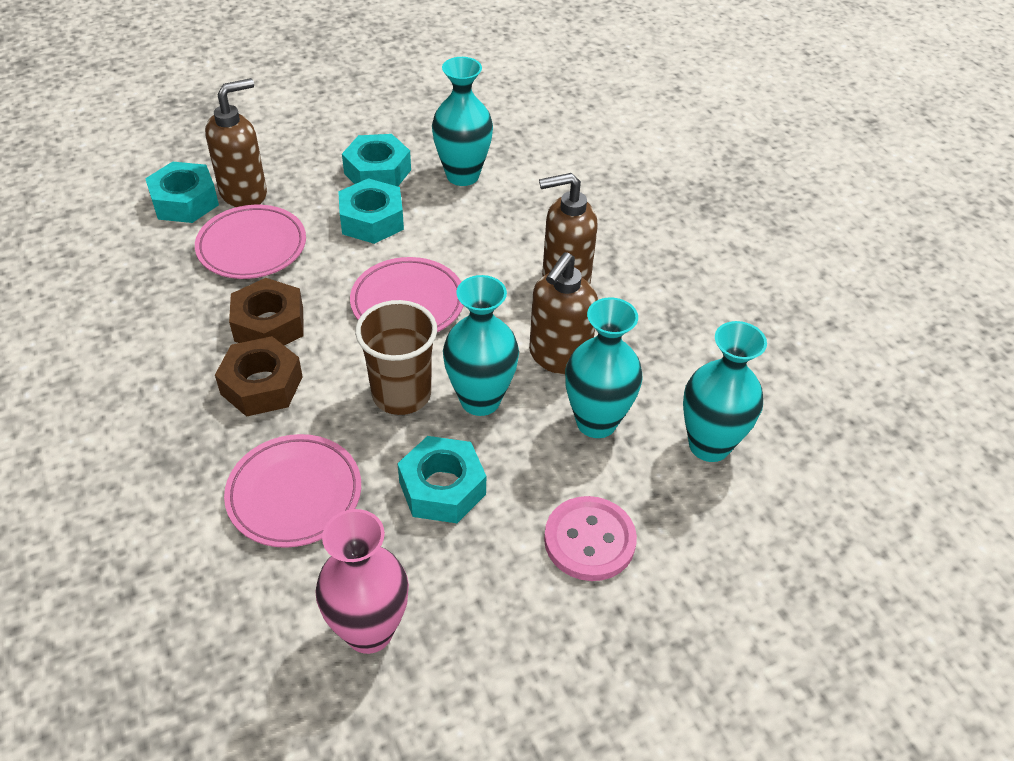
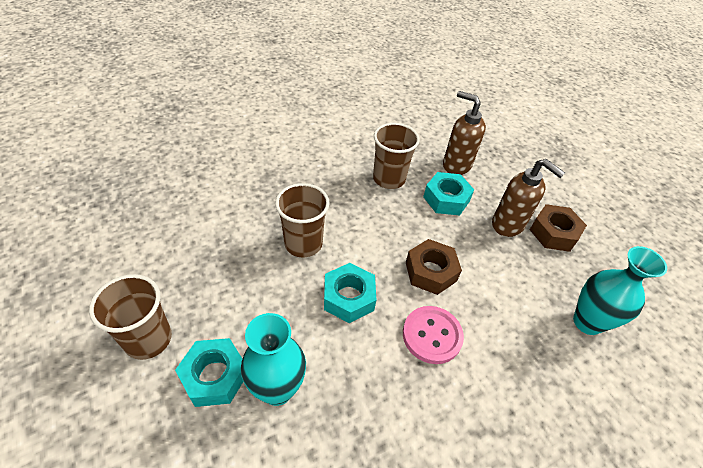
brown cup: [355,300,437,415] = 1 -> [89,274,172,360] [275,183,330,257] [373,123,420,189] = 3
brown soap dispenser: [205,78,267,207] [529,252,598,375] [539,173,598,284] = 3 -> [443,91,486,175] [492,159,565,237] = 2
pink plate: [195,205,306,279] [224,434,361,548] [350,257,464,332] = 3 -> none = 0
pink vase: [316,509,409,654] = 1 -> none = 0
turquoise nut: [145,161,219,223] [338,178,404,244] [342,134,411,187] [397,436,486,523] = 4 -> [175,338,243,407] [324,263,376,323] [423,172,474,215] = 3
turquoise vase: [432,57,493,186] [443,275,519,416] [565,297,643,438] [683,321,767,462] = 4 -> [241,313,306,406] [573,246,667,335] = 2

